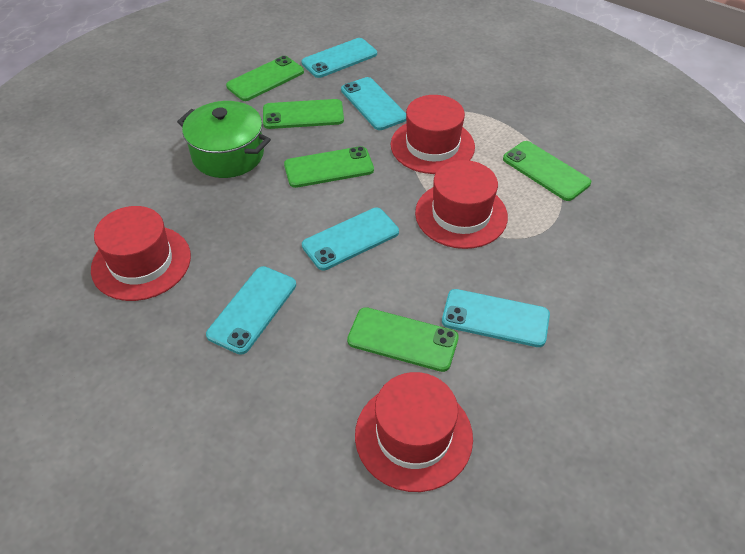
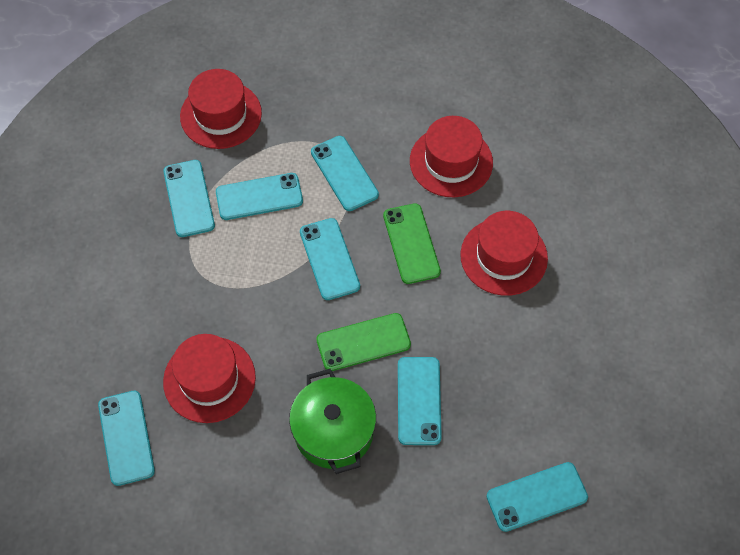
green phone: [226,56,304,101] [263,99,344,129] [284,146,374,188] [347,307,459,372] [503,141,591,201] = 5 -> [316,313,411,371] [383,203,441,284] = 2
turquoise phone: [206,266,296,355] [301,38,377,78] [302,208,399,270] [341,77,406,130] [442,289,550,347] = 5 -> [98,391,155,486] [163,160,215,237] [216,173,303,220] [300,218,360,300] [311,136,379,211] [398,357,442,445] [486,462,588,532] = 7

